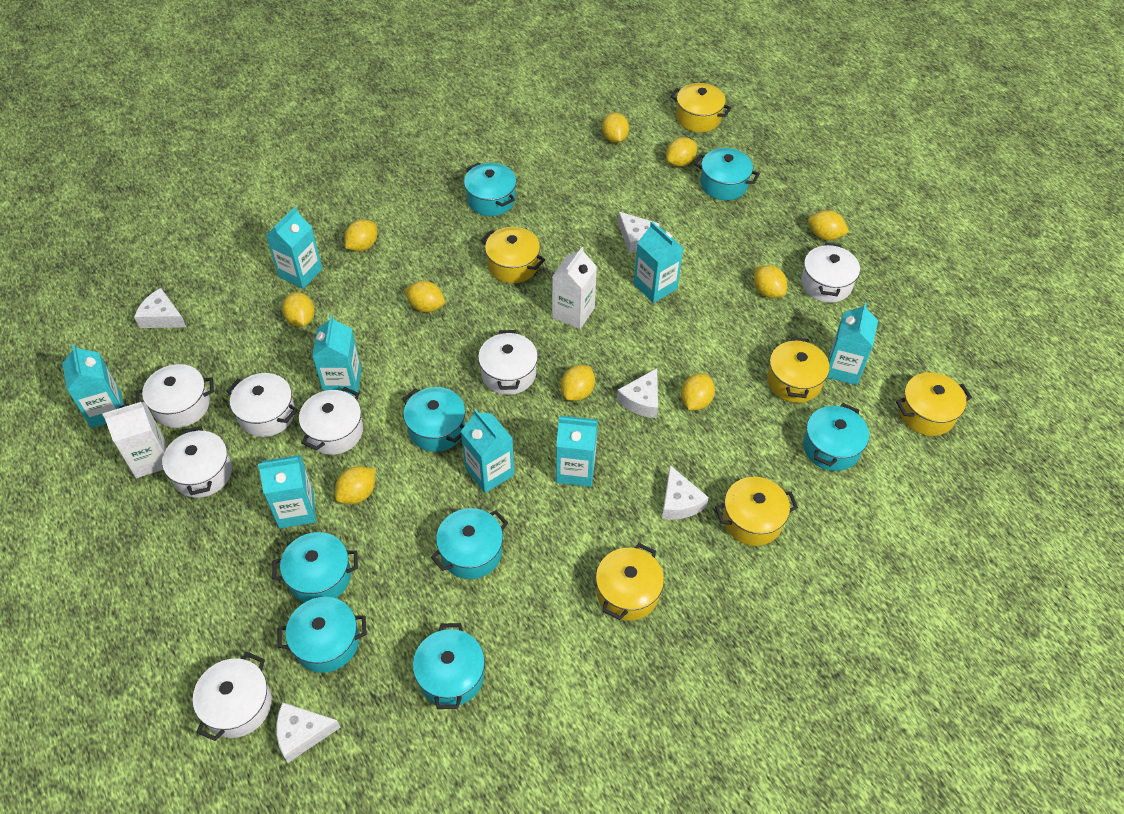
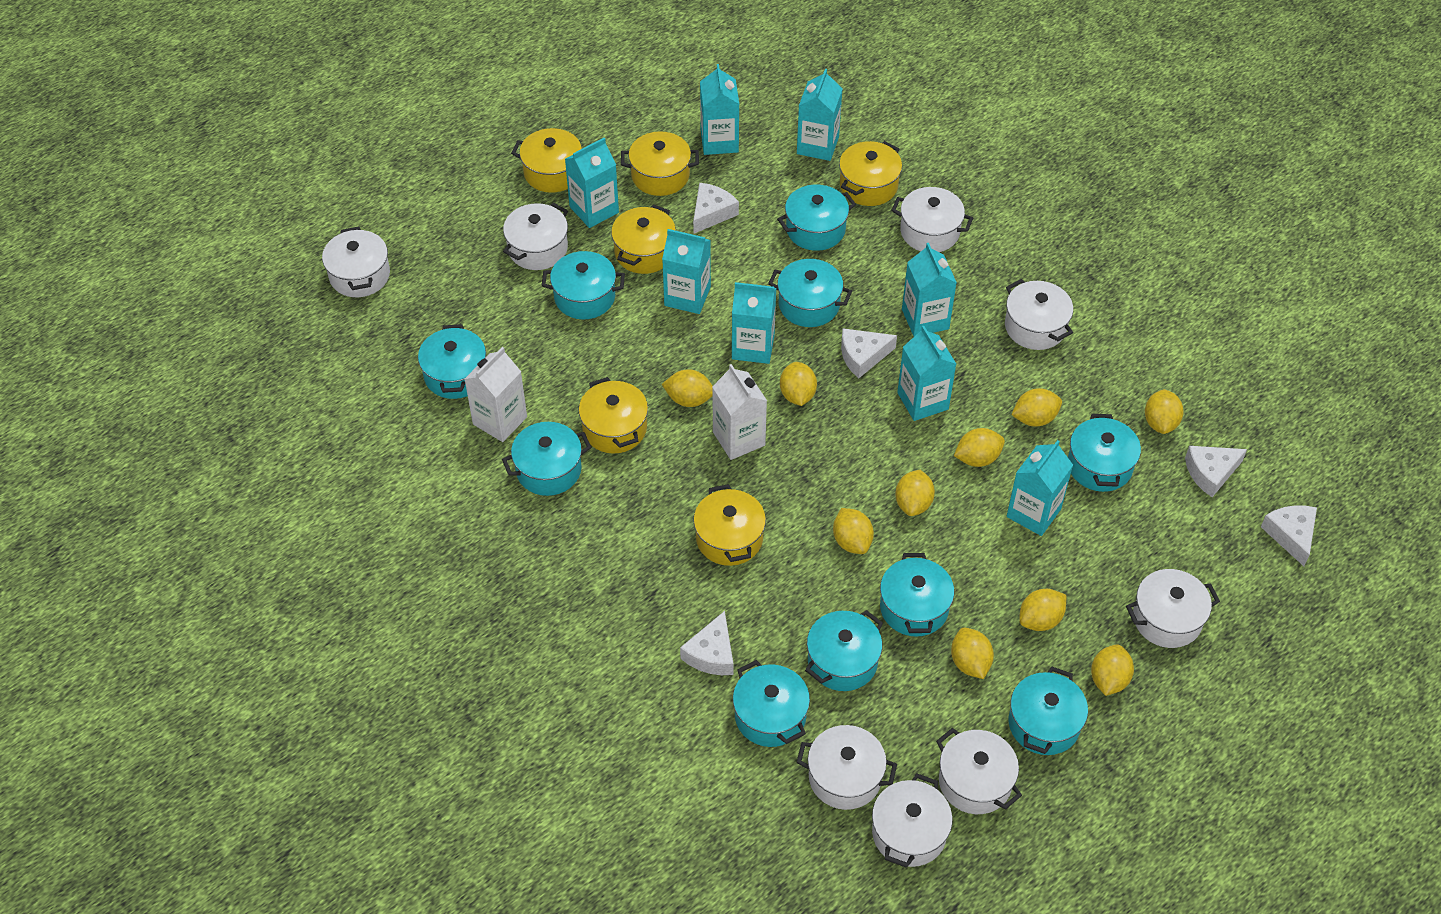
turquoise pot: [272,532,358,603] [278,597,367,673] [402,387,465,452] [413,623,485,709] [431,508,508,579] [464,163,516,216] [694,148,760,200] [803,403,869,471] = 8 -> [418,324,486,399] [502,422,591,496] [542,251,625,320] [733,660,810,747] [768,259,852,327] [777,185,856,251] [805,610,883,691] [880,553,954,637] [1009,666,1088,755] [1068,414,1141,492] = 10
white pot: [136,364,214,428] [162,426,232,498] [193,652,272,741] [227,373,298,437] [299,387,363,455] [478,330,538,395] [801,243,860,303] = 7 -> [322,227,390,297] [503,203,568,270] [797,725,897,810] [872,773,953,868] [891,187,973,252] [936,728,1022,814] [1005,279,1073,350] [1126,569,1220,648] = 8

